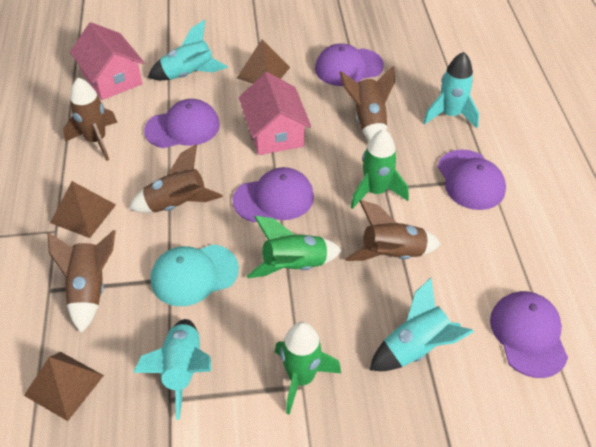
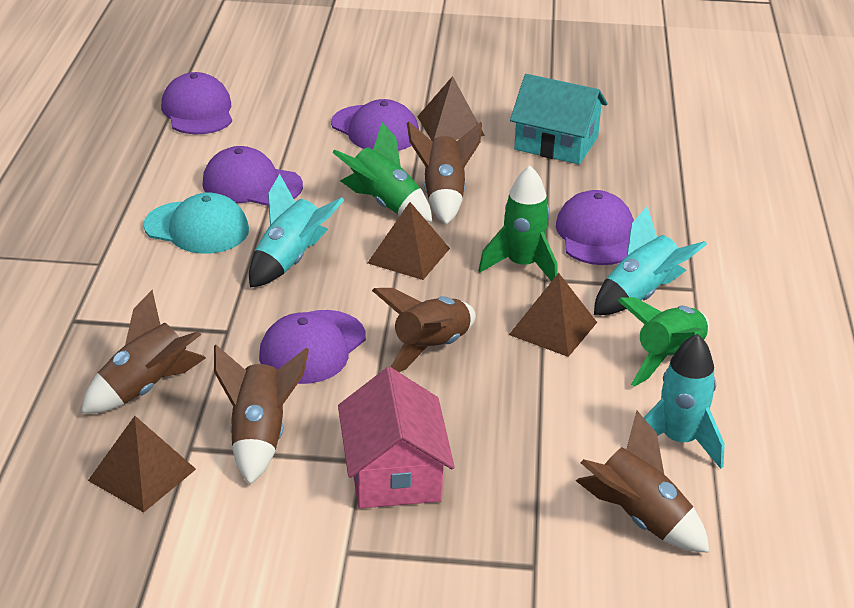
brown pyramid: [24,352,104,421] [50,181,116,238] [237,39,290,84] = 3 -> [88,416,196,512] [368,202,450,280] [417,76,485,140] [509,273,597,357] = 4
pink house: [70,22,144,100] [239,72,311,155] = 2 -> [338,367,455,508] = 1
turquoise house: none = 0 -> [510,74,607,164] = 1
turquoise rocket: [133,319,211,420] [148,20,228,80] [370,278,474,371] [423,52,479,128] = 4 -> [249,174,344,288] [594,206,707,315] [643,334,725,469] = 3

